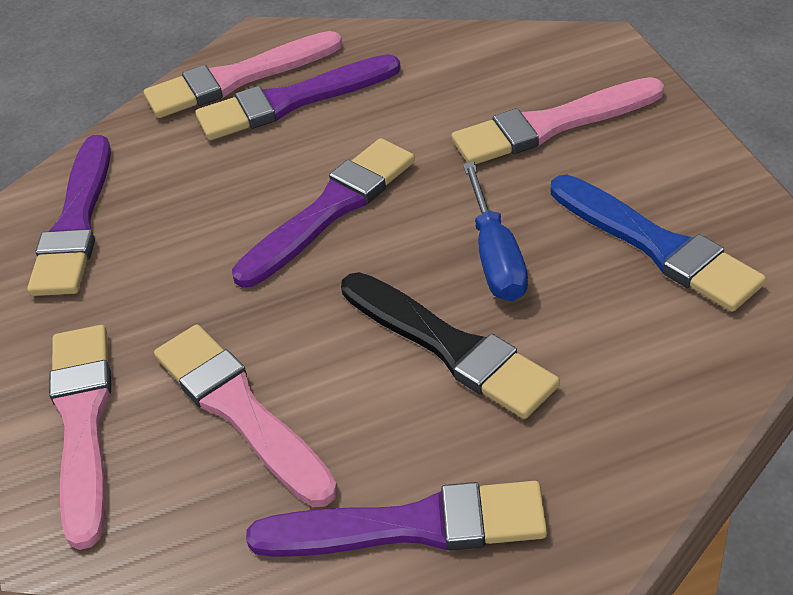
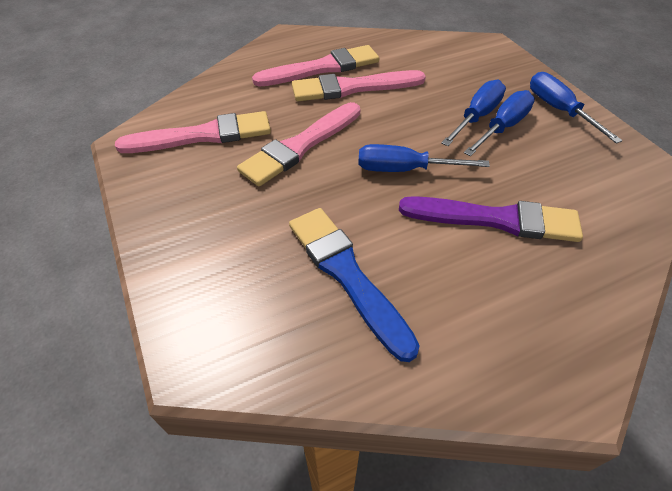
black brush: [341,272,560,419] = 1 -> none = 0
blue screwdriver: [463,162,528,301] = 1 -> [358,144,490,172] [441,80,506,146] [464,90,535,156] [530,72,623,144] = 4
purple brush: [27,135,111,296] [195,54,401,140] [232,138,415,288] [246,481,547,557] = 4 -> [399,196,583,242] = 1

